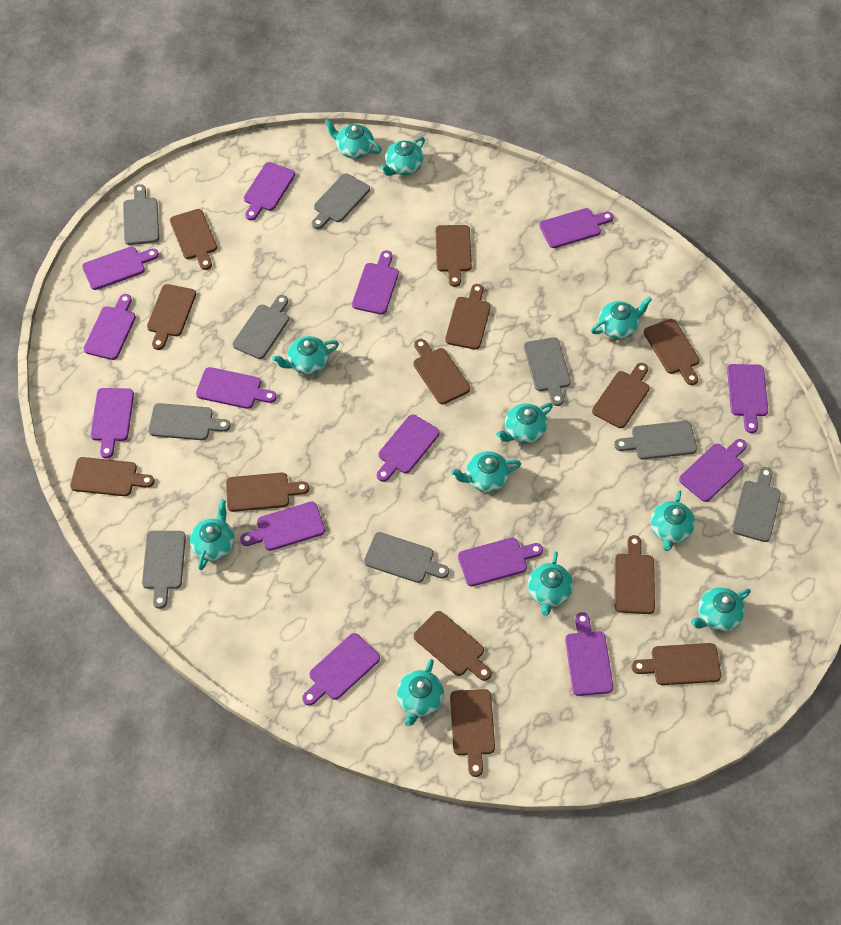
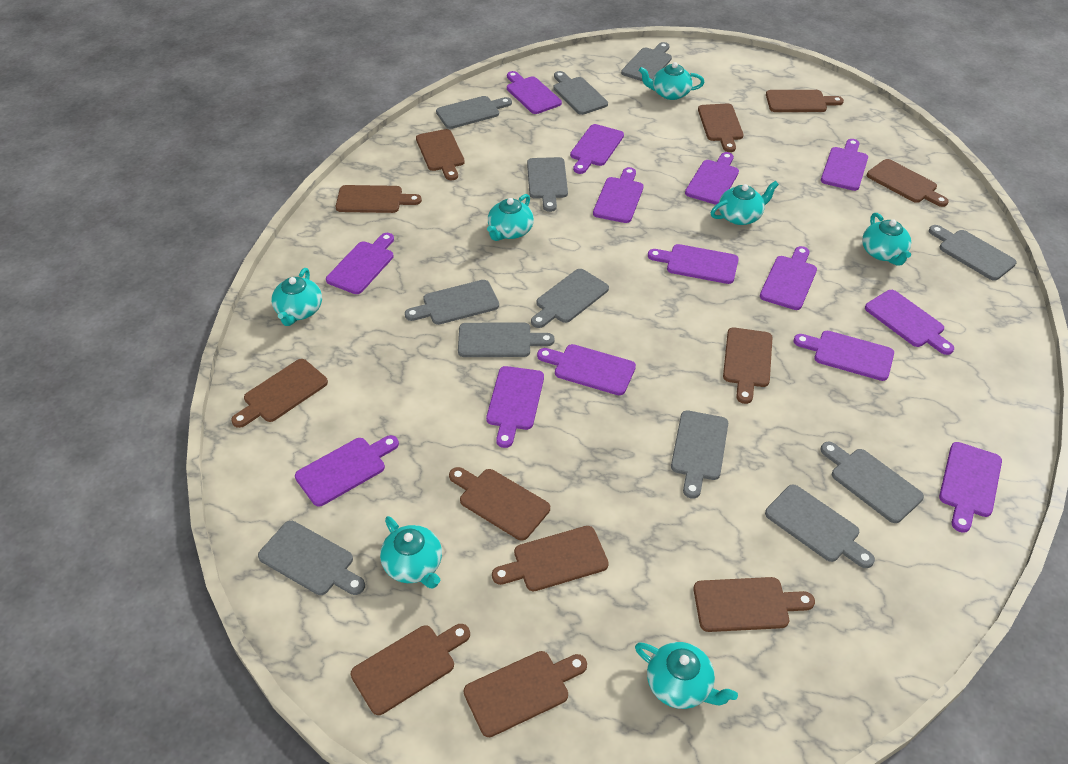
brown cutting board: [70,457,154,496] [147,284,196,350] [170,209,217,270] [226,472,309,512] [413,339,470,404] [414,611,492,681] [436,225,472,287] [445,284,491,350] [450,689,495,777] [592,363,649,428] [615,535,655,614] [631,643,721,685] [644,319,700,385] = 13 -> [231,359,328,428] [336,185,422,213] [350,624,470,715] [416,129,465,180] [449,467,550,540] [464,651,587,737] [492,526,609,591] [693,577,815,632] [698,104,743,152] [723,327,773,404] [766,90,844,112] [867,159,949,207] = 12
grey cutting board: [123,184,159,245] [142,531,186,609] [148,403,231,440] [233,295,289,359] [312,173,370,229] [364,532,449,583] [524,337,571,406] [614,421,697,460] [732,467,781,542] = 9 -> [258,521,365,595] [405,280,499,325] [436,96,512,129] [458,322,555,357] [527,157,568,212] [531,269,609,328] [553,71,608,115] [621,42,672,81] [671,410,728,499] [765,485,875,568] [821,442,924,523] [929,225,1017,281] = 12
turquoise teapot: [190,499,235,570] [272,336,339,374] [324,119,382,159] [380,137,425,176] [397,659,444,726] [451,451,521,492] [496,403,553,443] [528,551,573,616] [591,297,652,339] [650,490,695,551] [691,587,751,632] = 11 -> [271,268,322,326] [380,516,442,589] [487,194,534,241] [635,642,738,709] [639,62,705,100] [711,181,779,225] [862,213,911,266] = 7

